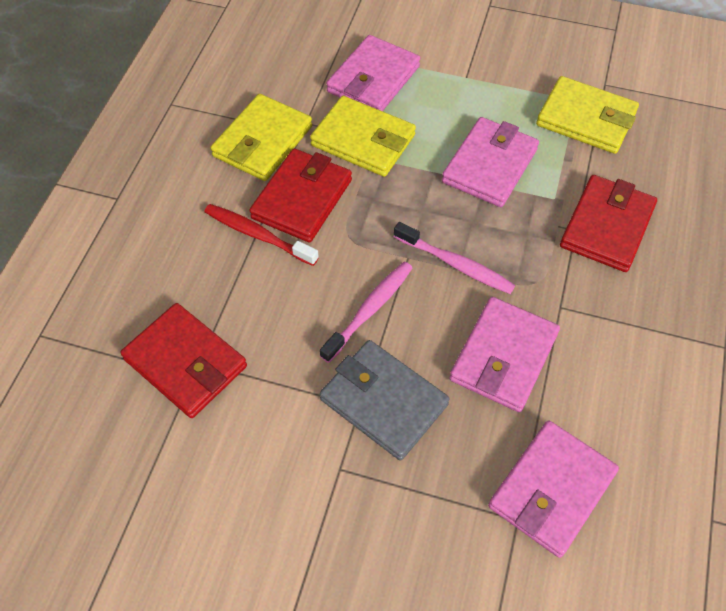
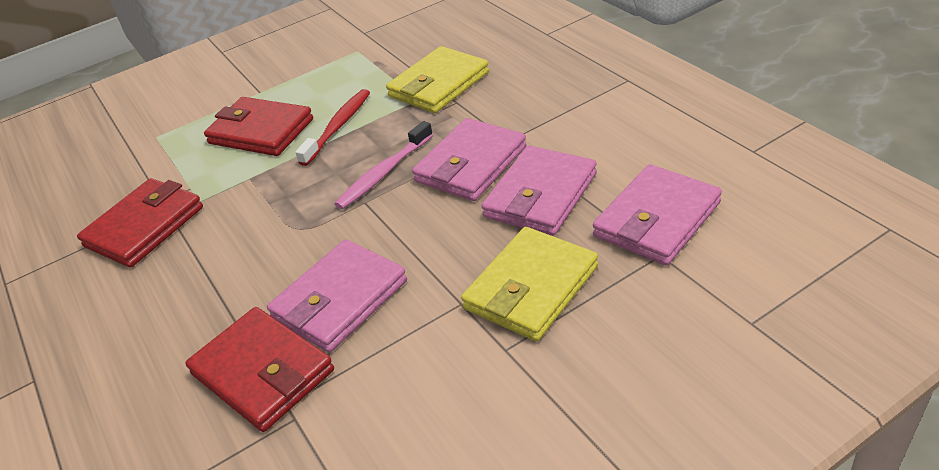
grey wallet: [320,340,450,461] = 1 -> none = 0
pink toothbrush: [320,262,413,363] [394,222,516,294] = 2 -> [335,121,433,209] = 1
yellow wallet: [211,94,312,181] [310,96,416,177] [536,76,639,154] = 3 -> [386,46,489,113] [461,227,598,341] = 2

